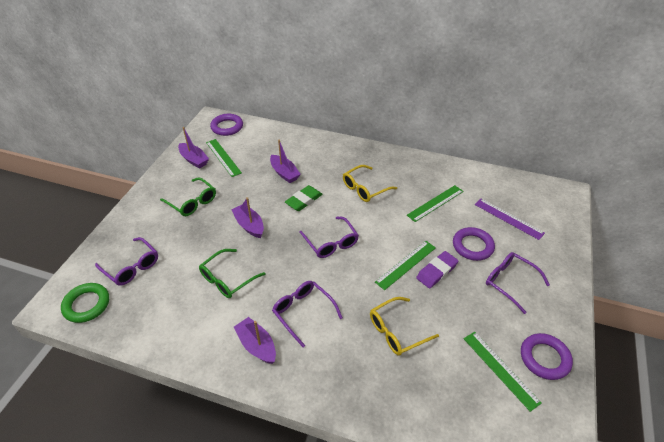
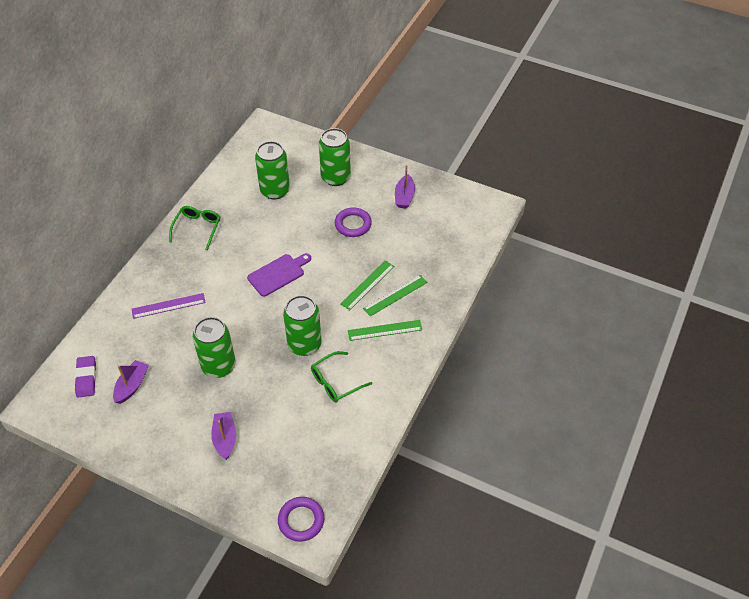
green can: none = 0 -> [193,317,236,378] [255,141,290,200] [283,295,322,356] [319,128,351,186] = 4
green eraser: [285,185,323,211] = 1 -> none = 0
green ring: [61,283,109,323] = 1 -> none = 0
green ruler: [206,139,242,177] [375,241,436,290] [407,185,464,222] [464,332,542,412] = 4 -> [341,261,394,310] [348,320,422,341] [363,275,427,316] = 3
purple boat: [178,127,209,169] [231,197,264,238] [234,317,276,364] [270,140,301,183] = 4 -> [113,360,149,404] [211,412,236,460] [395,165,415,209] = 3
purple cutting board: none = 0 -> [247,253,311,297] = 1
purple glasses: [95,237,158,286] [272,281,343,348] [299,217,359,258] [486,252,550,314] = 4 -> none = 0
purple ring: [210,114,243,136] [453,227,495,261] [521,333,573,380] = 3 -> [278,497,324,542] [335,207,372,237] = 2
yellow glasses: [343,165,397,202] [370,297,439,356] = 2 -> none = 0

